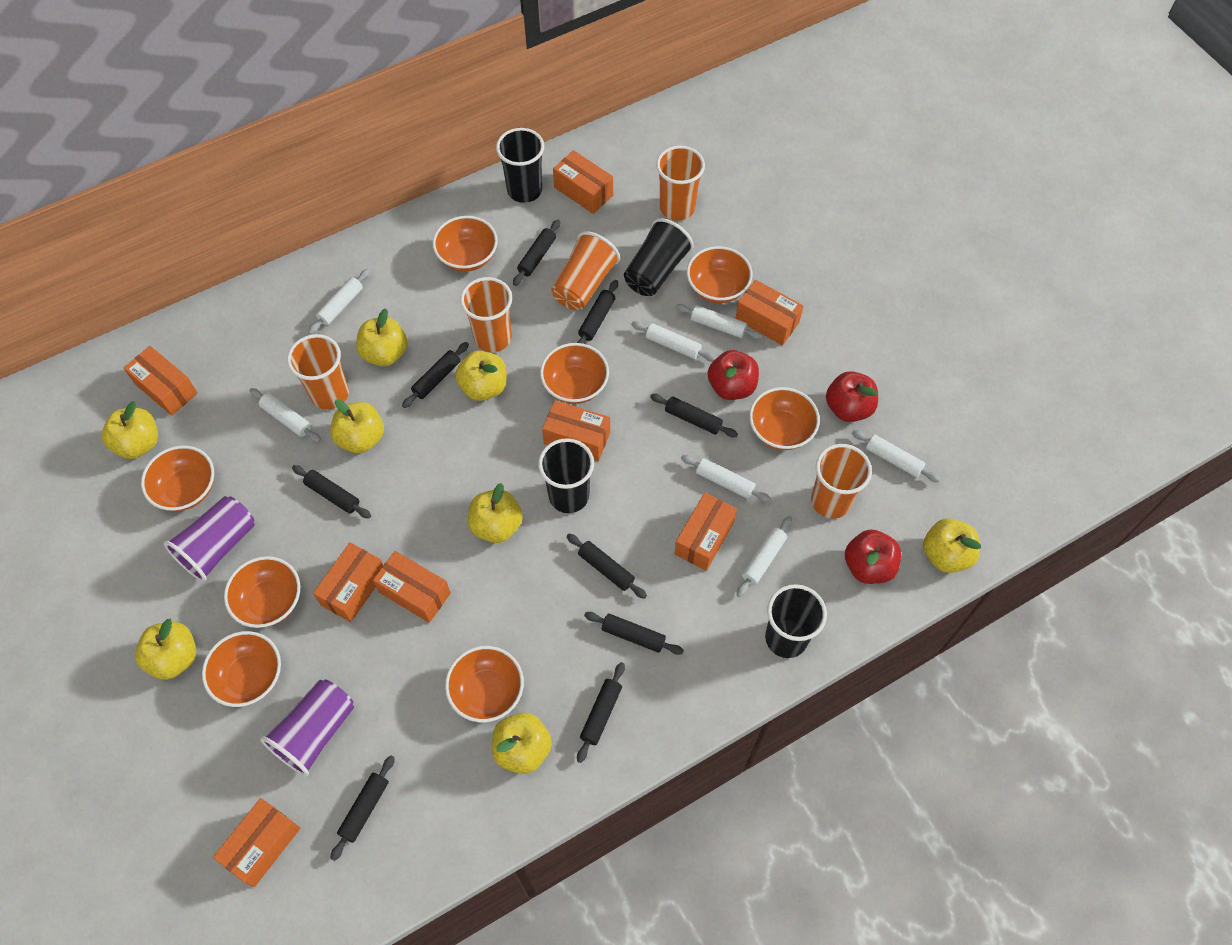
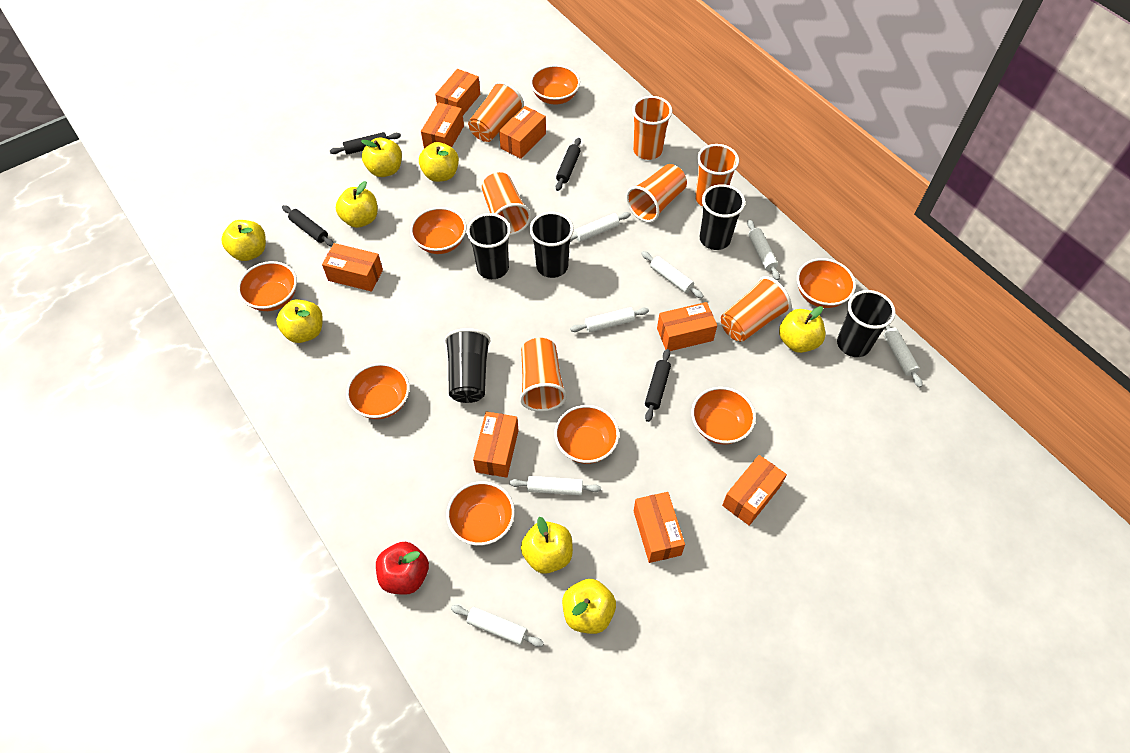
black cup: [496,128,544,203] [538,438,594,513] [624,218,694,296] [765,584,827,658] = 4 -> [445,328,491,403] [467,213,511,279] [529,212,574,278] [699,184,745,250] [837,290,896,357] = 5
black rolling pin: [292,465,371,518] [330,756,395,861] [402,342,469,408] [513,219,560,286] [567,534,647,599] [577,280,618,344] [577,662,625,763] [584,612,684,655] [650,394,738,437] = 9 -> [282,205,334,247] [330,132,401,155] [556,138,581,191] [645,349,671,422] = 4
orange cup: [287,334,349,410] [460,277,512,352] [551,231,620,310] [656,146,705,221] [811,444,872,519] = 5 -> [468,81,524,142] [482,172,531,236] [520,338,567,412] [626,164,687,223] [632,96,672,160] [695,144,739,207] [721,276,792,342] = 7
purple cup: [164,496,255,582] [260,679,354,776] = 2 -> none = 0
red apple: [708,350,759,400] [826,371,878,422] [845,529,901,584] = 3 -> [376,542,429,595] = 1

